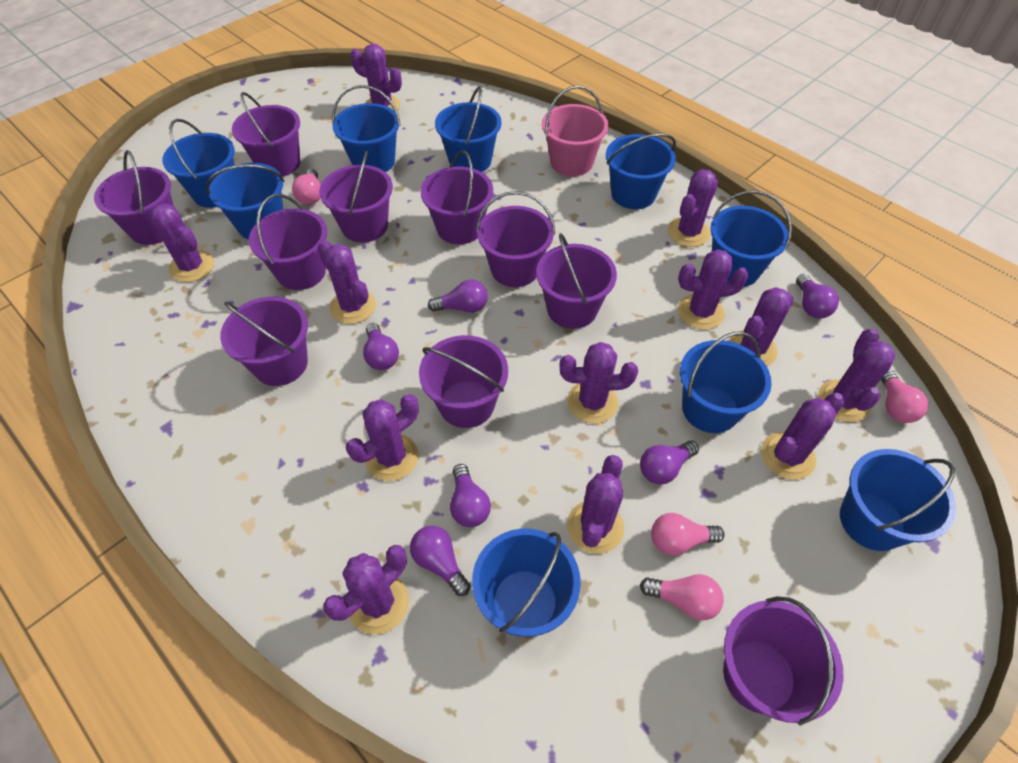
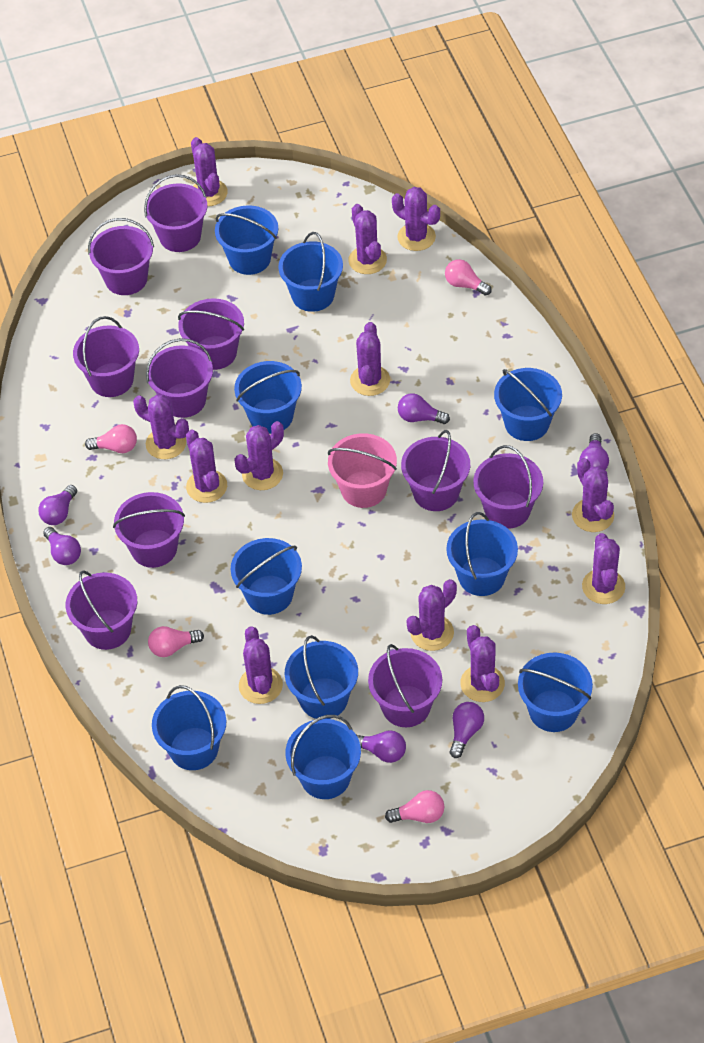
blue bucket: [162,119,235,208] [206,163,284,239] [332,85,401,172] [435,86,501,172] [472,529,581,637] [606,133,676,209] [680,332,772,433] [710,190,792,287] [840,449,957,551] = 9 -> [152,685,226,770] [215,205,278,275] [231,538,302,615] [234,361,302,434] [278,232,343,312] [285,635,358,719] [285,715,361,799] [446,512,518,596] [494,368,562,441] [518,653,593,732] = 10

